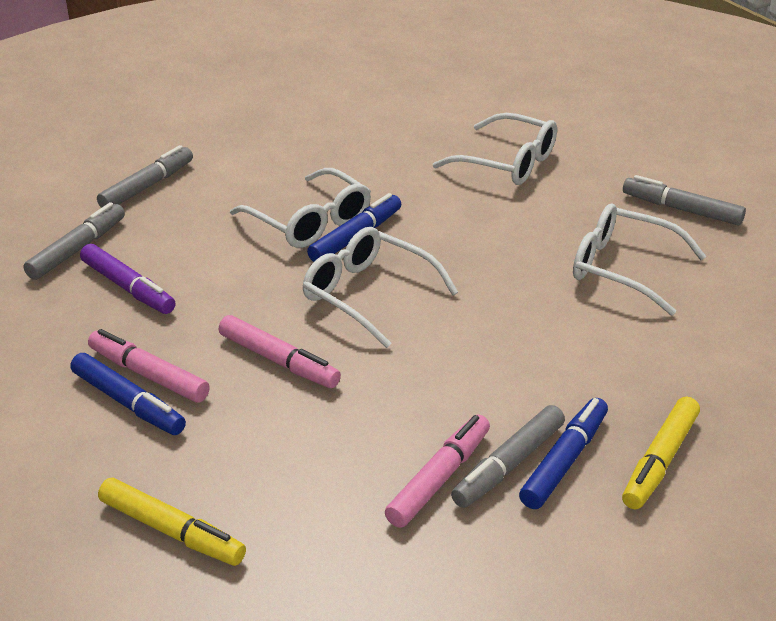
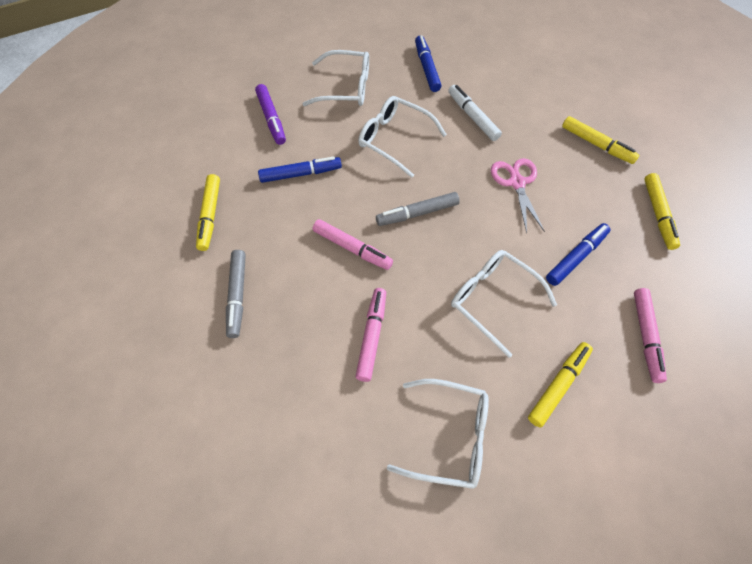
grey marker: [23,202,125,280] [97,145,193,208] [451,405,565,508] [623,175,746,225] = 4 -> [226,250,246,338] [376,192,460,226] = 2
pink scissors: none = 0 -> [491,158,545,233] = 1
white marker: none = 0 -> [448,85,502,141] = 1
yellow marker: [98,478,246,566] [622,397,700,509] = 2 -> [196,174,220,251] [528,342,593,427] [562,116,639,164] [644,173,680,250] = 4

